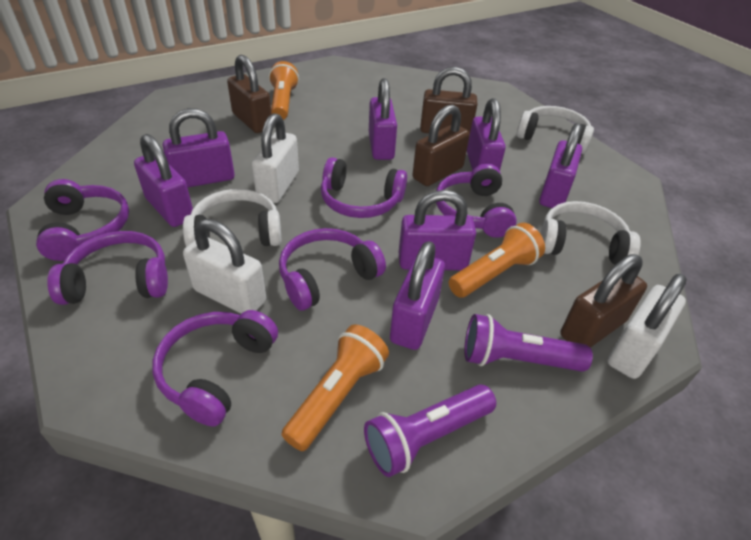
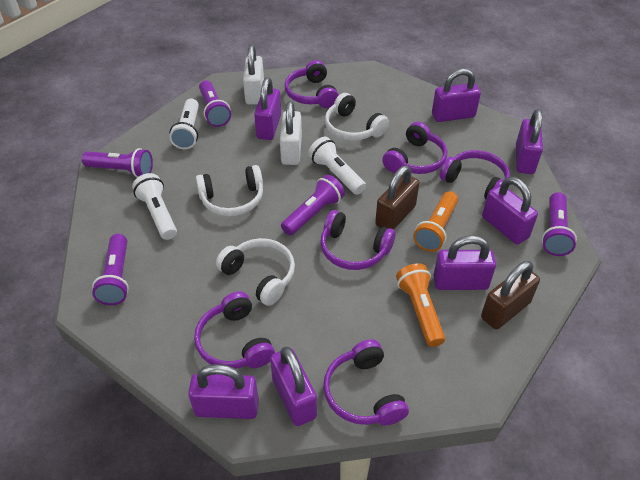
brown padlock: [227,55,272,133] [412,104,470,186] [420,67,477,133] [560,254,647,348] = 4 -> [375,165,420,230] [481,261,540,330] = 2
orange flashlight: [269,61,299,120] [281,324,389,451] [449,223,545,298] = 3 -> [396,263,445,347] [413,191,458,252] = 2
purple flashlight: [364,384,496,477] [464,314,593,372] = 2 -> [82,148,153,177] [92,234,129,305] [199,80,231,127] [281,175,345,236] [542,192,577,256] = 5
white flashlight: none = 0 -> [132,173,177,240] [169,99,199,149] [308,137,366,195] = 3
white padlock: [183,219,266,314] [252,113,299,203] [607,274,687,379] = 3 -> [243,45,264,105] [280,101,302,165] = 2

